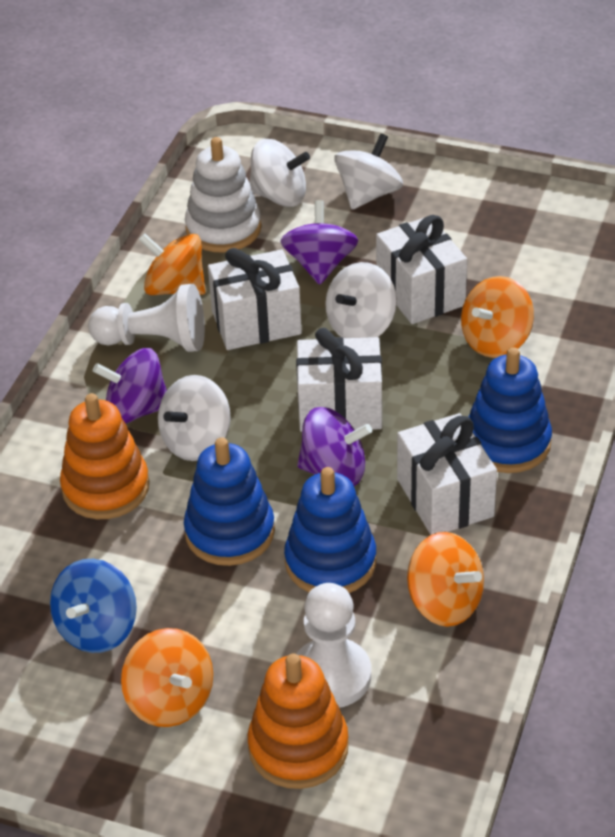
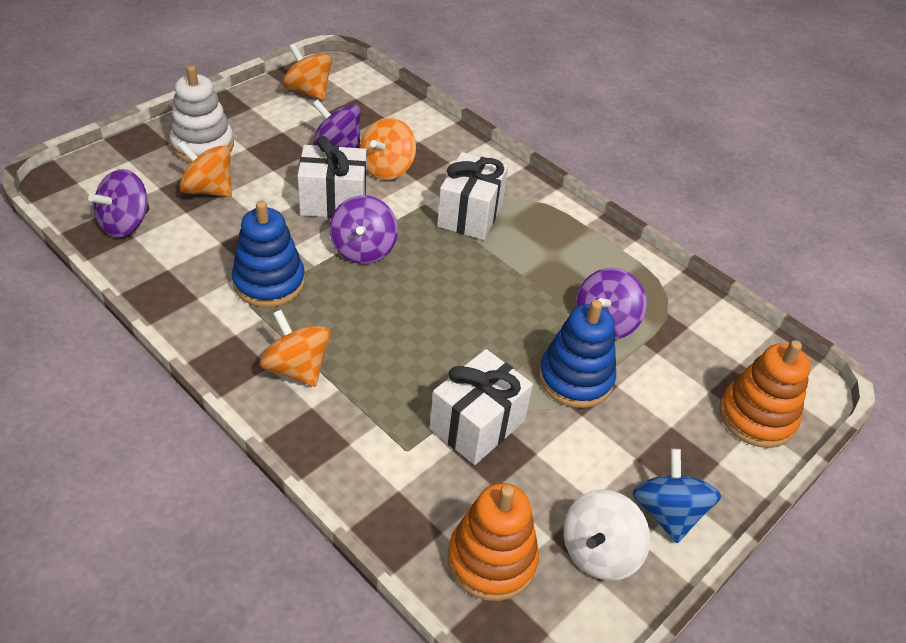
blue stacking toy: [184,437,275,566] [284,467,377,593] [468,347,552,473] = 3 -> [232,200,305,307] [539,300,616,408] = 2
purple spinning top: [93,348,167,424] [280,200,359,285] [297,407,372,486] = 3 -> [88,169,150,237] [313,99,361,148] [329,195,398,264] [576,268,647,340] = 4
white gift: [208,248,302,350] [296,328,382,432] [376,215,467,324] [397,413,497,535] = 4 -> [297,136,367,218] [429,349,533,465] [437,152,508,240] = 3
white pawn: [88,284,205,352] [296,583,371,708] = 2 -> none = 0
white spinning top: [158,375,231,461] [249,139,310,207] [325,262,397,338] [334,133,403,210] = 4 -> [563,490,650,581] = 1

